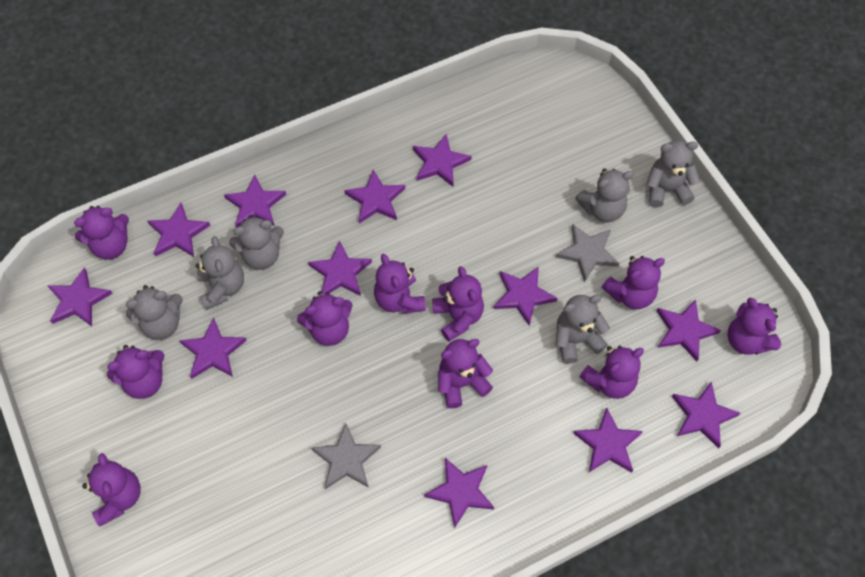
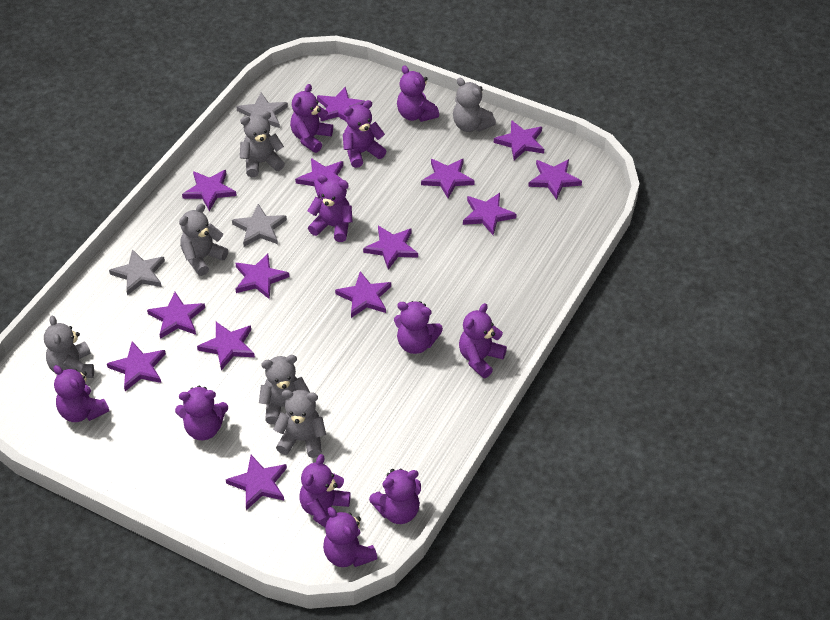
grey star: [311,423,381,489] [556,224,620,282] = 2 -> [109,249,165,296] [232,204,287,247] [236,93,288,128] = 3
purple star: [48,268,113,326] [147,203,210,257] [180,317,247,379] [224,175,286,227] [308,240,372,296] [344,170,405,223] [413,134,472,187] [424,458,494,528] [494,266,558,326] [573,408,643,473] [657,300,721,361] [672,381,740,448] = 12 -> [107,341,166,391] [147,292,205,339] [182,170,237,211] [197,322,255,370] [226,455,287,510] [235,254,289,299] [295,158,348,198] [317,87,365,121] [335,271,391,318] [363,226,418,270] [421,158,475,198] [463,193,517,235] [494,120,544,160] [528,159,582,200] = 14
purple teddy bear: [74,206,129,260] [82,453,141,527] [107,345,165,399] [297,291,353,346] [374,254,426,314] [432,266,484,342] [438,339,493,408] [579,346,644,399] [602,256,665,309] [727,297,781,355] = 10 -> [54,365,109,422] [175,386,228,440] [290,84,333,153] [300,454,351,528] [307,175,353,242] [323,507,377,567] [343,100,386,168] [369,469,421,524] [394,301,443,354] [397,65,439,122] [459,303,507,378] = 11

